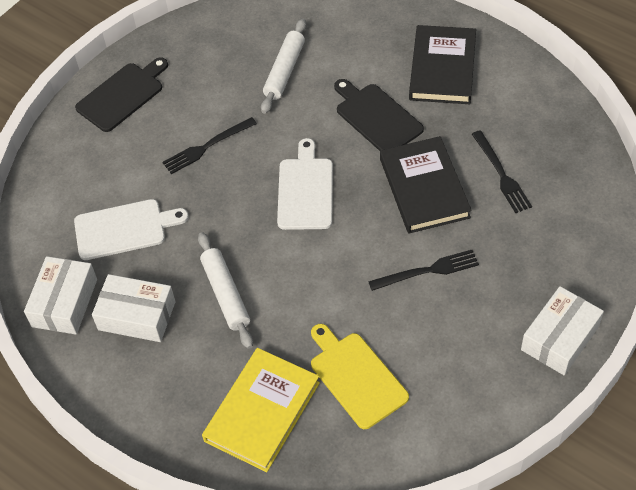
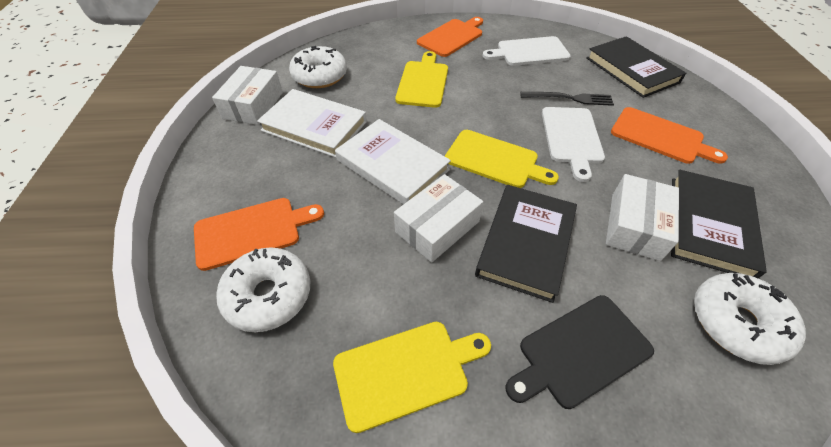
black book: [380,136,472,234] [409,25,476,104] = 2 -> [475,185,577,303] [586,36,686,98] [671,170,767,278] = 3
black cutting board: [75,57,168,132] [334,79,424,151] = 2 -> [506,295,654,409] = 1
black fork: [162,117,257,174] [368,250,479,291] [472,130,532,213] = 3 -> [520,92,614,106] = 1
orange cutting board: none = 0 -> [194,198,324,271] [417,17,483,57] [611,107,728,164] = 3
white book: none = 0 -> [257,89,367,158] [335,119,451,204] = 2
white donut: none = 0 -> [216,247,310,332] [289,46,347,88] [694,273,806,365] = 3
white rolling pin: [198,232,253,349] [261,19,306,114] = 2 -> none = 0
yellow book: [202,348,320,472] = 1 -> none = 0
yellow cutting board: [311,324,409,429] = 1 -> [333,322,491,433] [395,51,448,108] [445,130,559,188] = 3

